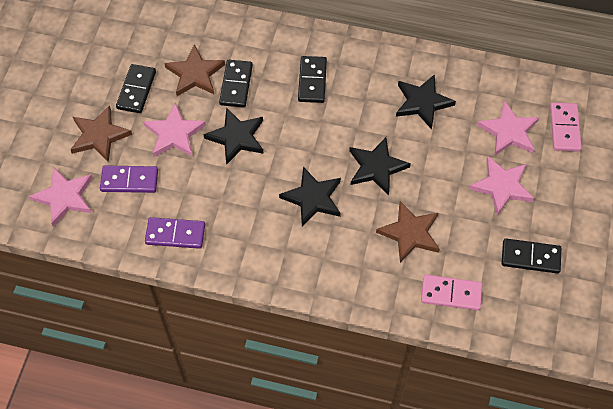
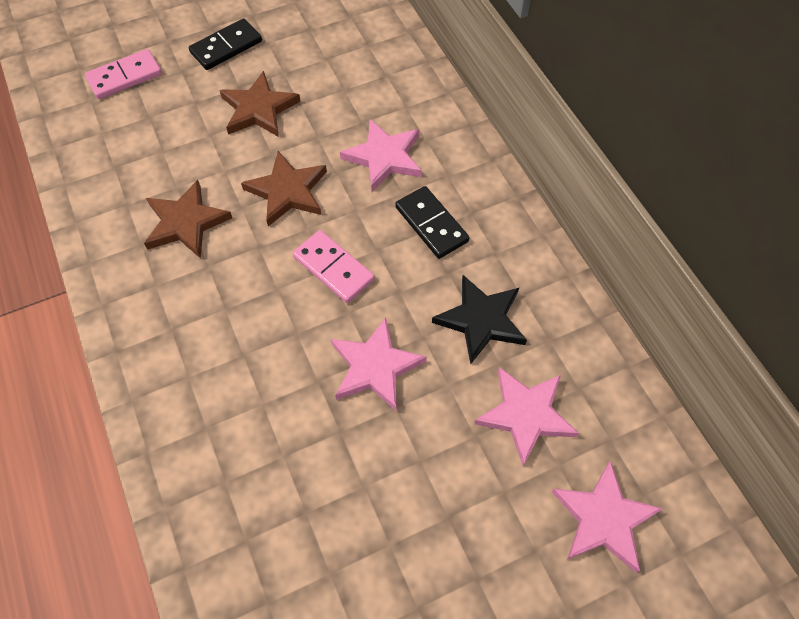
black domino: [116,64,156,113] [219,60,253,108] [298,56,327,103] [501,238,562,274] = 4 -> [189,18,262,70] [395,186,469,259] = 2
black star: [203,108,264,165] [279,167,341,227] [349,137,411,195] [396,74,456,130] = 4 -> [432,275,527,364] = 1
purple domino: [100,166,158,193] [145,217,205,249] = 2 -> none = 0

